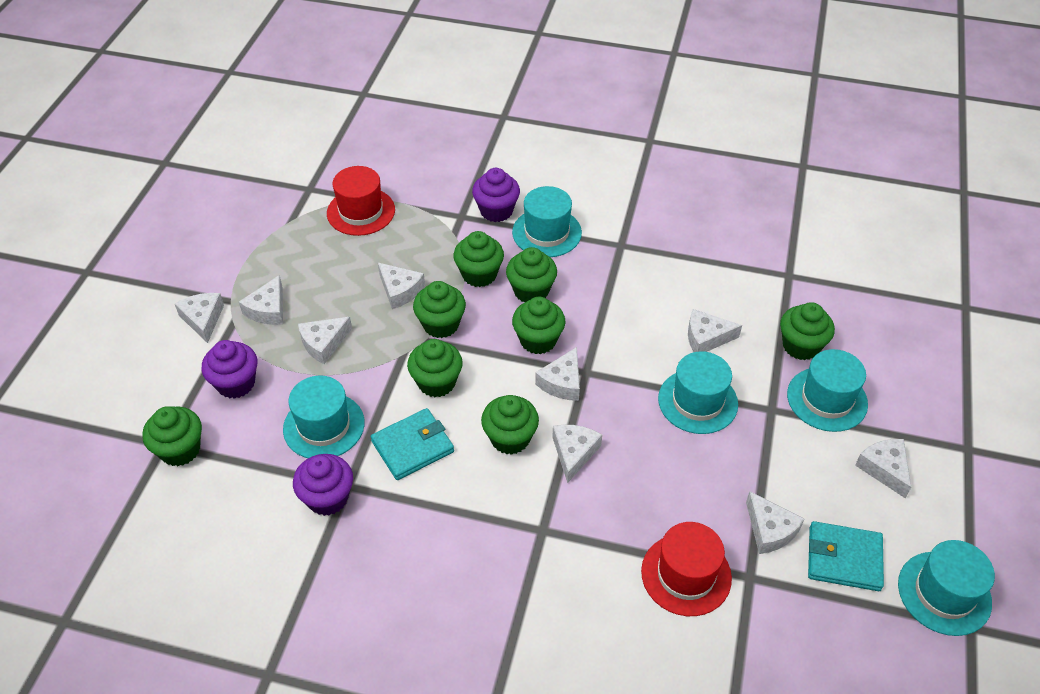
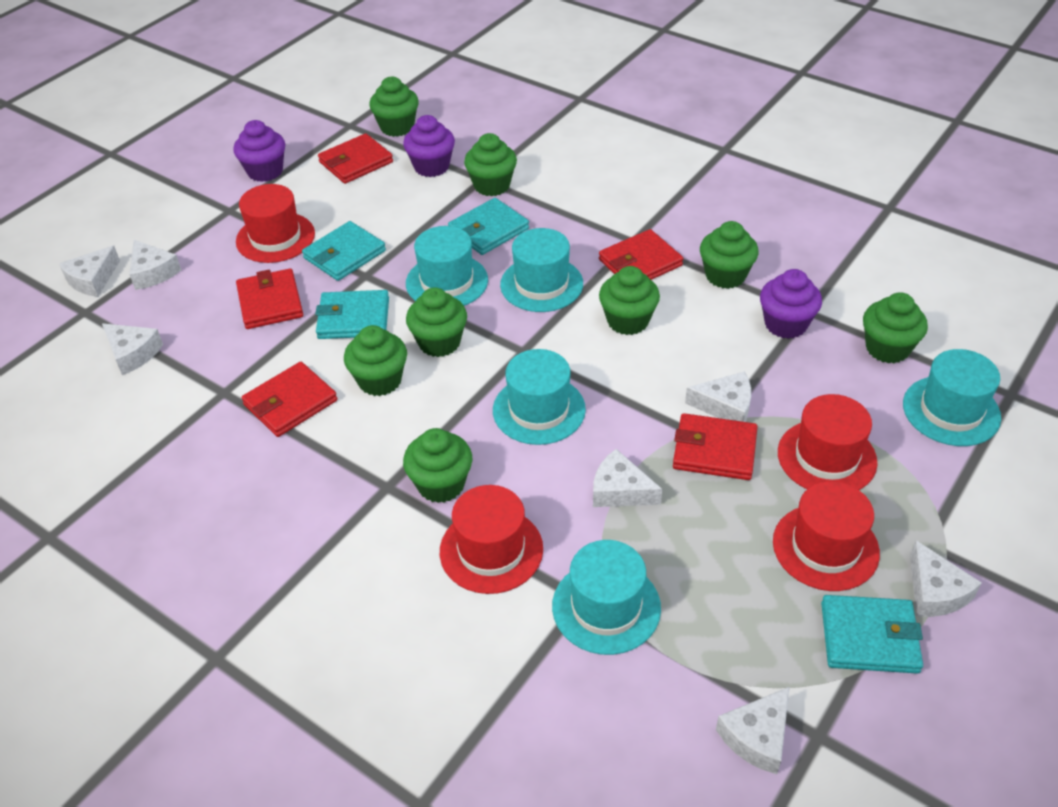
red hat: [327,166,395,236] [641,522,732,616] = 2 -> [236,184,315,263] [440,485,543,594] [773,481,880,591] [778,394,877,490] = 4
red wallet: none = 0 -> [236,268,303,329] [242,362,338,437] [318,133,393,184] [599,229,683,280] [673,413,758,480] = 5
turquoise wallet: [371,408,454,480] [808,521,884,591] = 2 -> [302,221,386,281] [315,290,389,339] [448,198,529,255] [821,595,923,674] = 4
white cheese: [175,293,224,343] [239,275,283,325] [298,317,352,364] [378,263,425,309] [535,347,580,401] [552,425,602,483] [688,309,742,352] [746,491,804,554] [855,439,911,498] = 9 -> [59,246,120,297] [102,323,163,375] [129,240,181,290] [593,449,662,507] [685,371,751,422] [716,687,790,774] [910,540,982,617] = 7

